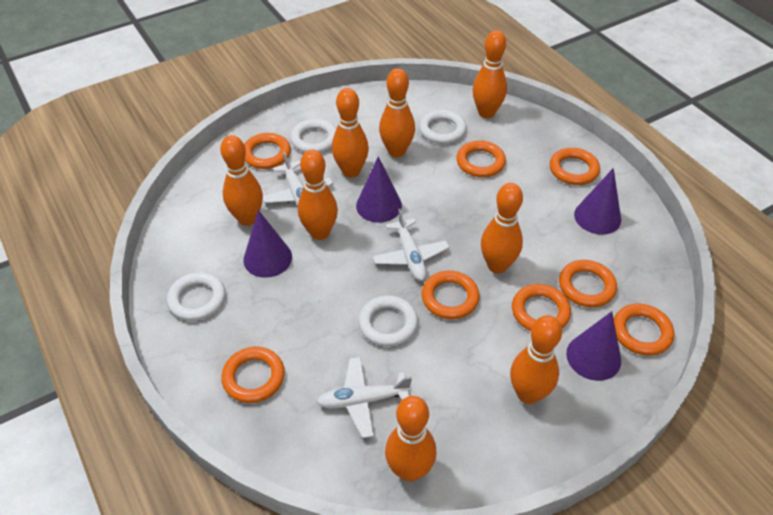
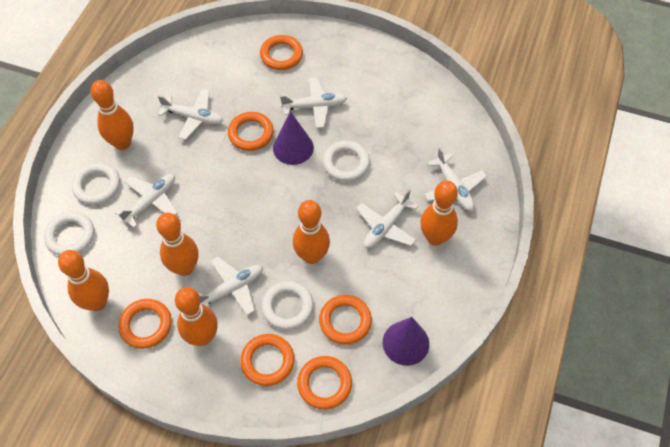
orange bowling pin: [220,135,263,226] [298,150,338,240] [332,88,369,178] [379,68,415,158] [385,396,436,482] [472,30,507,118] [481,183,523,274] [510,315,562,404] = 8 -> [58,250,109,311] [91,80,134,150] [156,213,198,276] [175,287,218,346] [293,200,330,264] [420,180,458,246] = 6
orange ring: [221,347,285,403] [244,133,291,169] [422,271,479,319] [456,140,506,177] [512,284,571,331] [550,148,600,185] [559,260,617,307] [614,304,674,356] = 8 -> [118,299,172,349] [228,112,274,151] [240,334,294,386] [260,35,303,70] [297,356,352,410] [319,295,372,345] = 6
purple cone: [243,210,292,278] [356,156,402,223] [566,311,621,381] [574,168,621,235] = 4 -> [273,111,314,165] [383,317,429,366] = 2
white plane: [263,151,333,206] [317,357,412,438] [373,209,449,281] = 3 -> [115,174,178,228] [158,89,224,140] [198,257,263,315] [280,77,347,128] [356,189,418,248] [424,148,487,211] = 6

